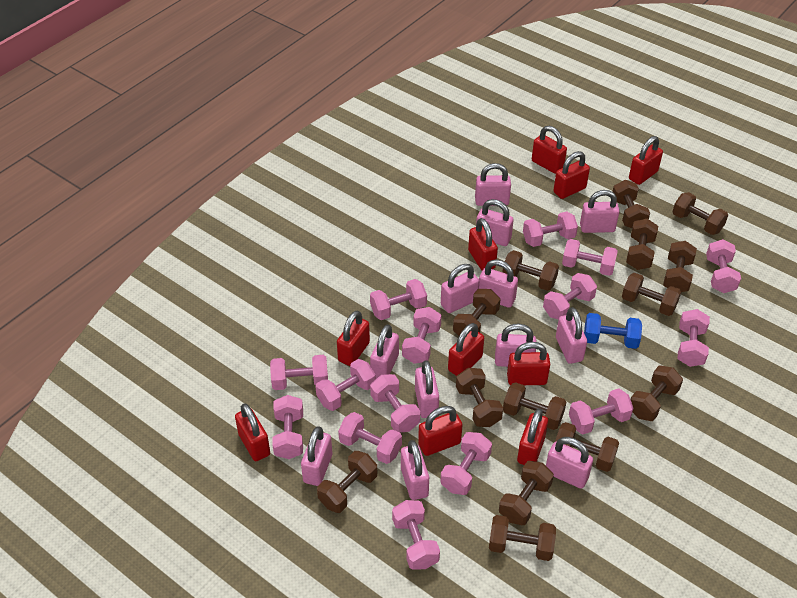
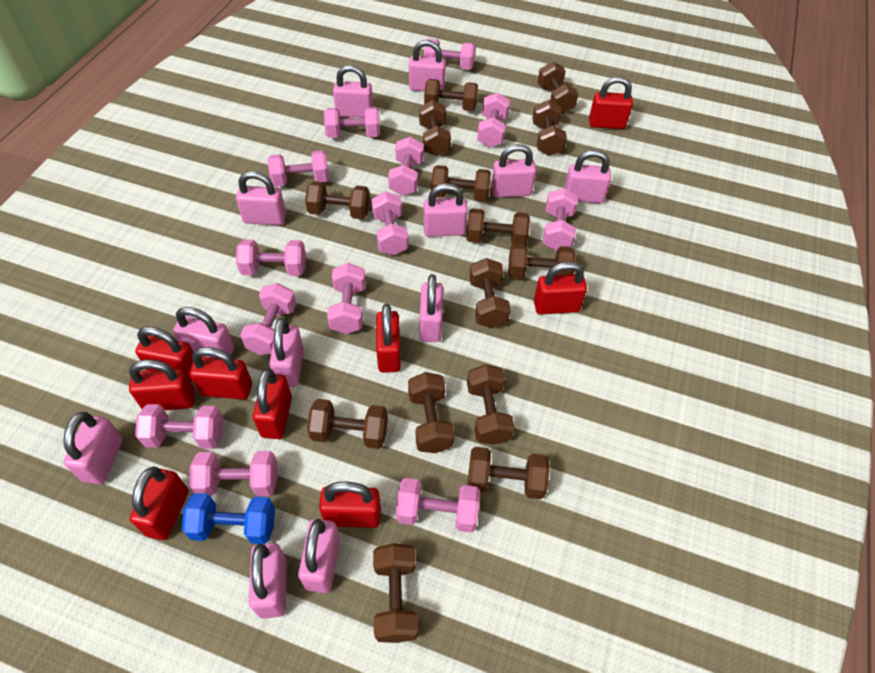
pink dumbbell: [270,355,328,390] [272,395,303,459] [315,359,376,411] [338,412,402,464] [370,279,427,320] [370,374,420,433] [392,500,440,569] [402,307,442,364] [440,432,492,495] [523,212,578,247] [543,273,597,320] [562,239,618,276] [569,388,634,434] [678,309,710,367] [706,239,741,293] = 15 -> [135,404,223,449] [189,451,277,497] [236,240,306,276] [240,283,296,355] [268,150,329,187] [324,107,380,138] [327,263,366,334] [371,191,409,255] [388,137,424,196] [396,478,480,533] [424,39,475,70] [477,93,510,148] [543,188,578,251] = 13
red padlock: [235,403,270,461] [337,311,370,366] [418,406,463,456] [448,323,484,376] [468,218,498,271] [507,342,550,385] [517,408,548,465] [532,126,567,174] [553,151,590,199] [629,136,663,185] = 10 -> [129,360,195,410] [130,466,188,540] [135,326,194,382] [190,347,252,400] [253,368,292,439] [319,482,381,528] [376,304,401,373] [534,262,587,315] [589,76,633,129] = 9

